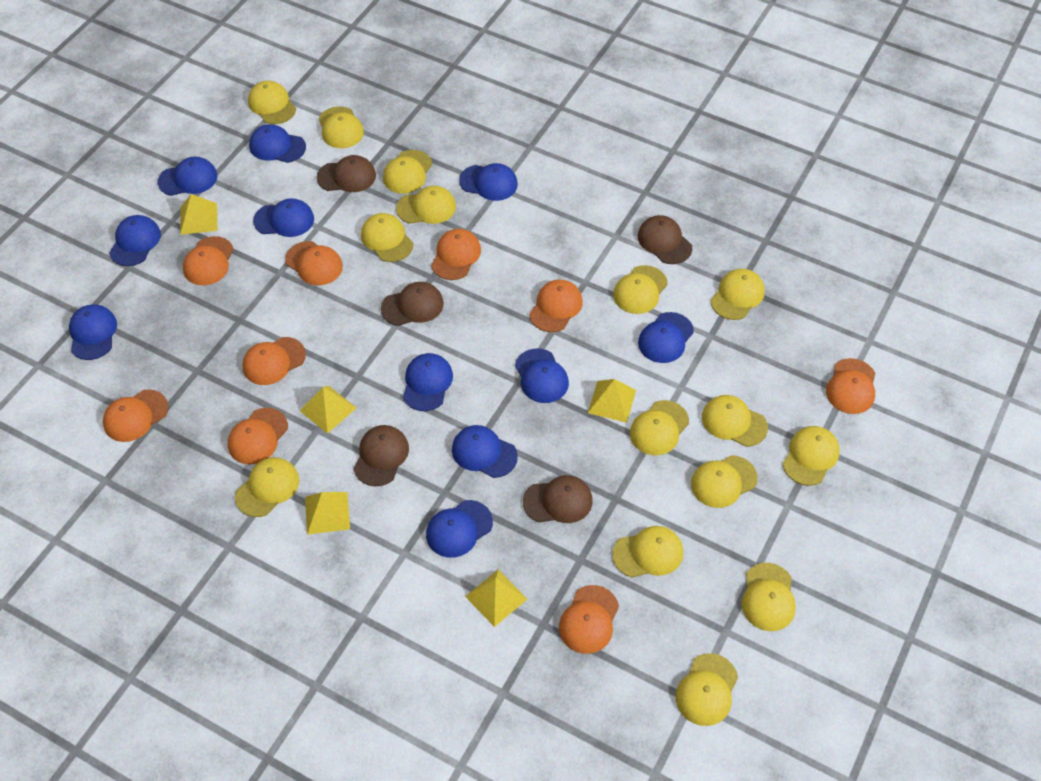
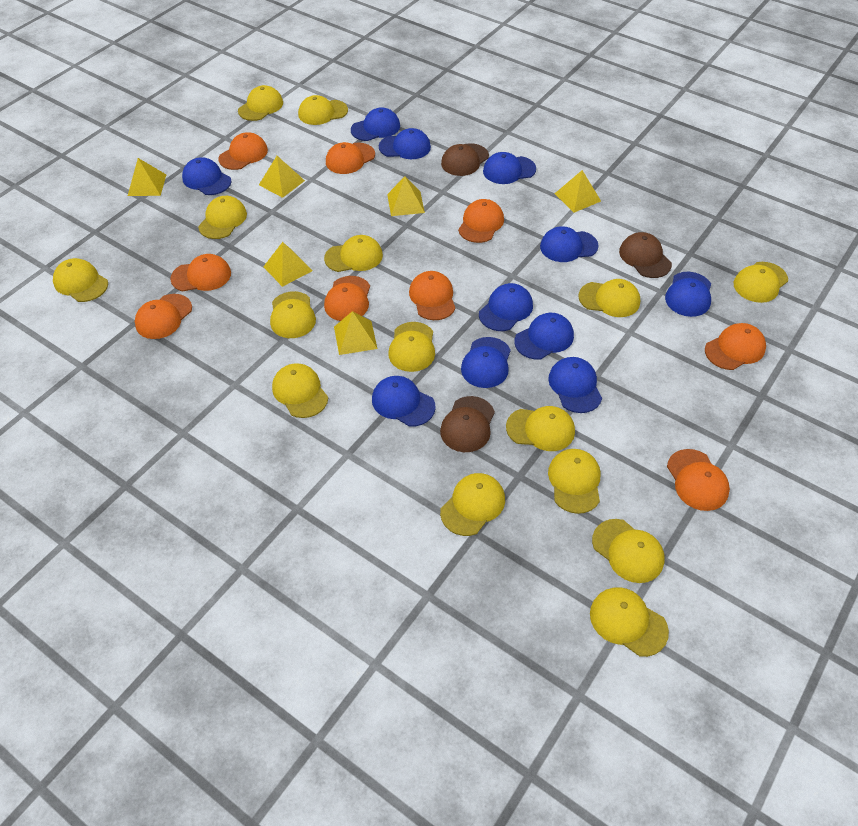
brown cap: [317,155,376,192] [354,425,409,486] [381,282,444,326] [523,475,593,523] [638,215,692,264] = 5 -> [440,396,495,452] [441,143,489,176] [619,232,672,278] = 3
yellow pyramid: [180,194,217,235] [300,386,356,434] [305,492,350,535] [465,570,527,627] [588,379,636,423] = 5 -> [128,158,166,196] [259,156,305,198] [263,242,312,287] [334,311,378,355] [387,176,425,216] [555,170,601,213] = 6

